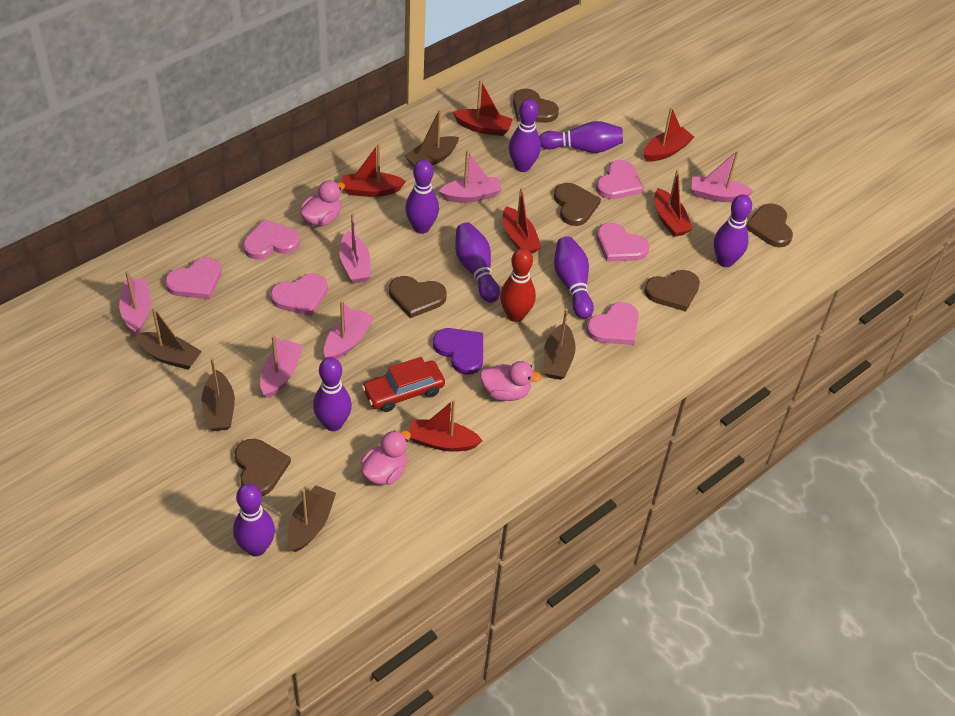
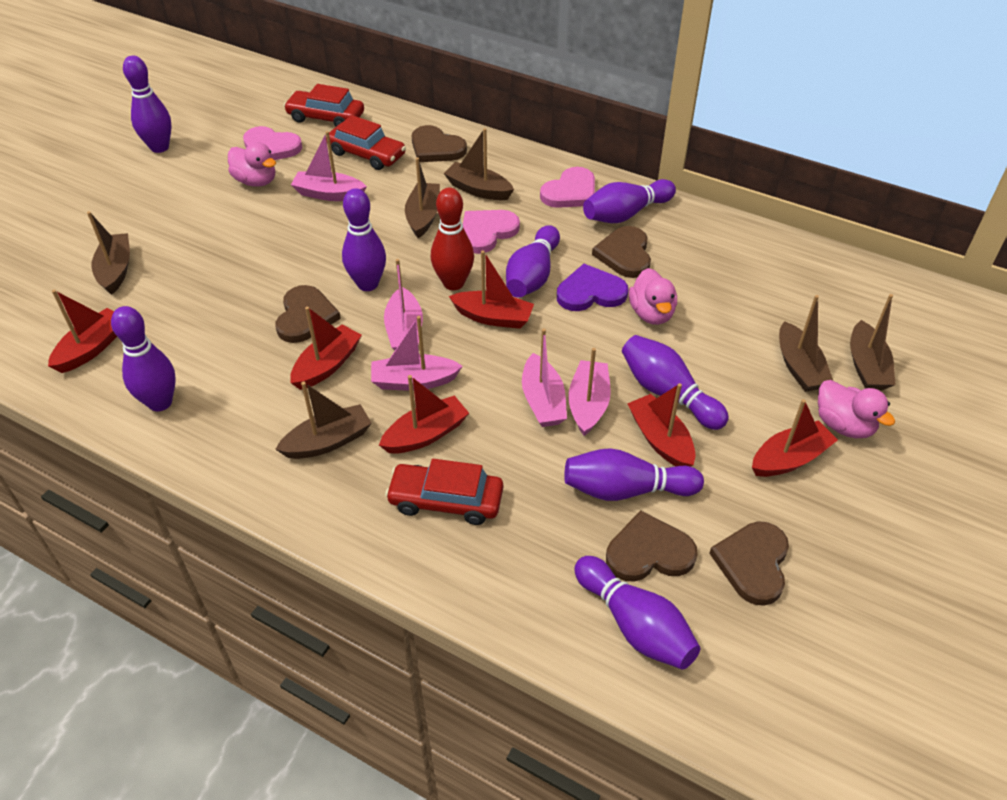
brown boat: [135,308,202,370] [201,358,235,431] [288,485,336,552] [405,109,459,167] [544,308,575,380] = 5 -> [87,211,130,295] [275,382,372,459] [405,157,440,238] [444,128,514,200] [779,295,833,392] [850,294,896,390] = 6
brown heart: [235,439,291,496] [389,276,447,318] [513,89,559,123] [554,183,601,226] [644,270,700,312] [746,203,793,247] = 6 -> [276,285,341,343] [412,125,467,162] [592,226,651,278] [606,510,698,582] [709,521,789,606] = 5
pink boat: [119,271,151,334] [260,335,303,398] [324,301,375,359] [339,213,371,283] [438,150,502,203] [692,151,754,202] = 6 -> [291,131,367,201] [371,316,463,391] [384,259,423,350] [522,329,567,427] [568,348,611,436] = 5
pink heart: [165,257,222,299] [243,219,300,259] [270,273,328,316] [586,302,639,345] [596,160,643,199] [597,223,649,262] = 6 -> [243,126,302,160] [463,210,520,254] [540,167,595,208] = 3
red car: [362,357,445,412] = 1 -> [284,84,364,127] [326,115,406,170] [385,459,503,525] = 3

